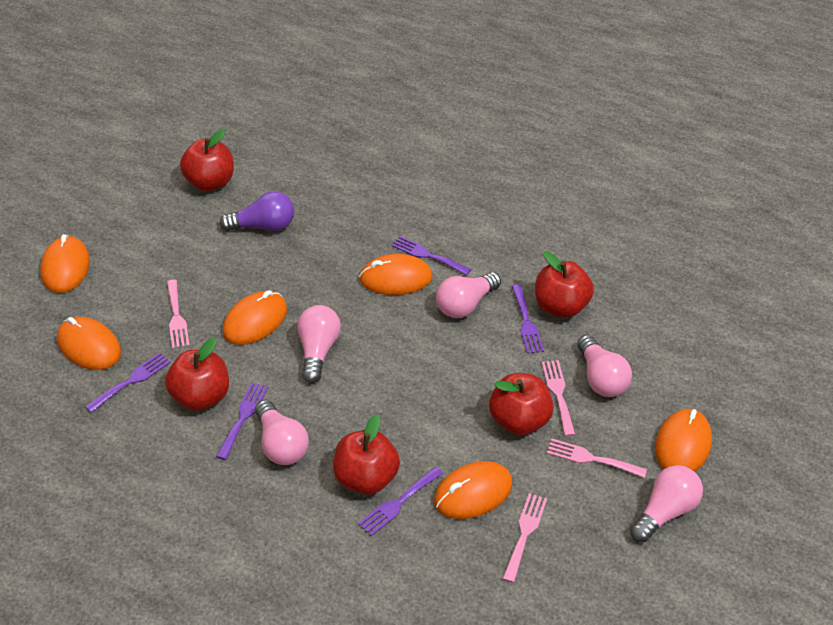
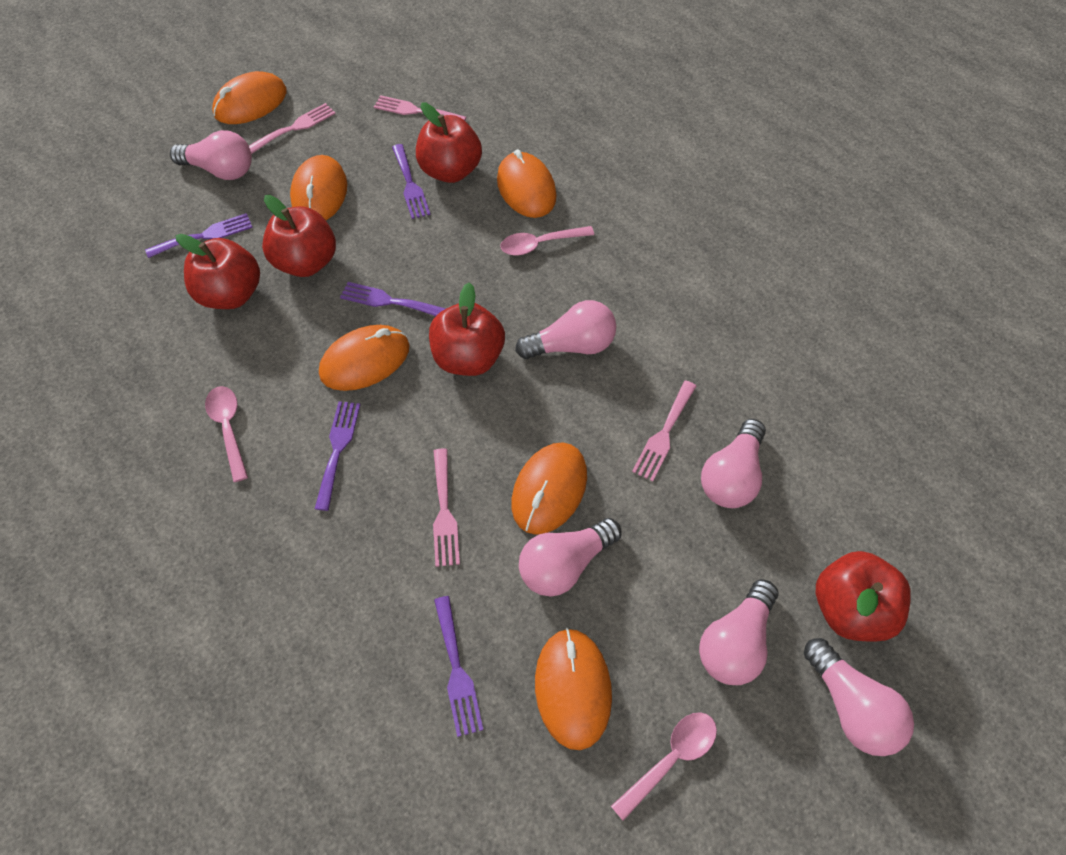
pink light bulb: [255,400,309,465] [297,305,341,383] [436,272,501,318] [577,335,632,397] [630,465,703,542] = 5 -> [170,130,252,180] [515,300,616,359] [519,518,622,596] [699,579,778,685] [701,419,766,508] [804,638,914,756] = 6
pink spoon: none = 0 -> [205,386,248,482] [500,226,594,256] [611,712,717,821] = 3
purple light bulb: [220,191,294,231] = 1 -> none = 0

